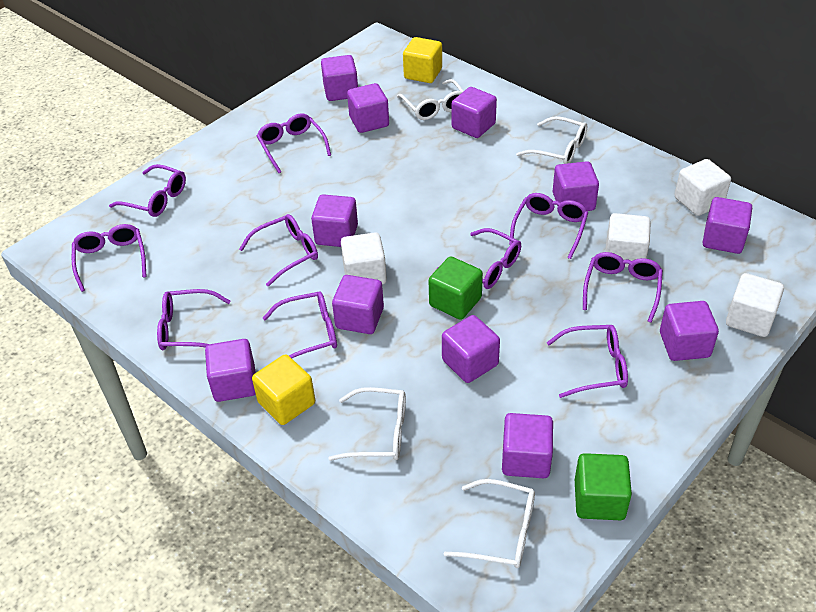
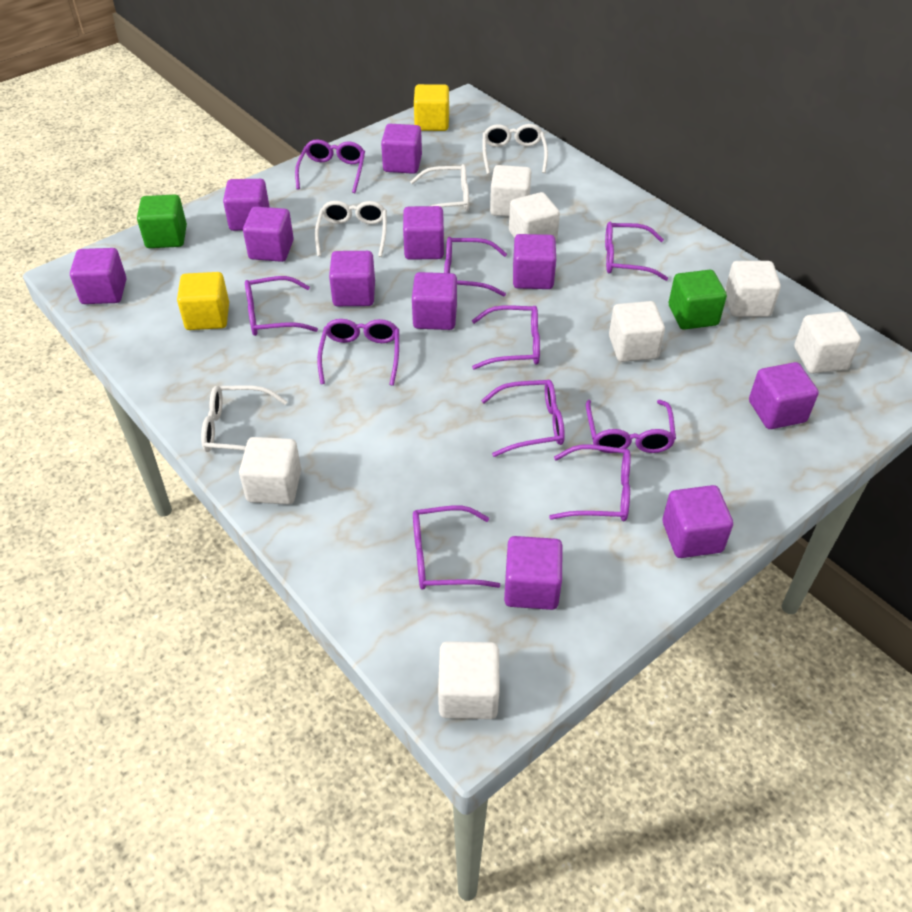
white cube: [341,232,387,285] [605,213,651,267] [675,159,731,216] [726,273,784,337] = 4 -> [239,437,301,504] [438,641,499,719] [490,165,531,217] [509,192,560,241] [609,301,665,362] [725,261,781,317] [794,312,861,374] = 7

